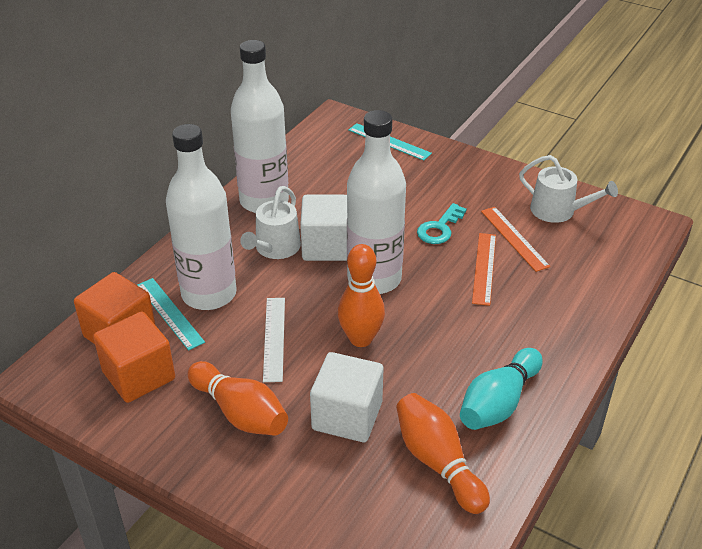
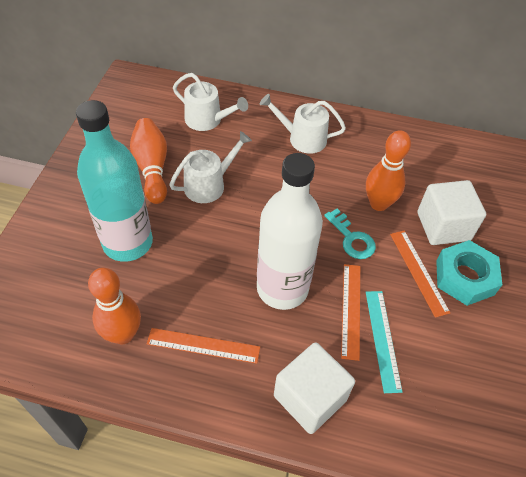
orange cube: [74,272,155,344] [93,311,175,403] = 2 -> none = 0
orange ruler: [472,233,496,306] [481,207,550,272] = 2 -> [147,328,260,364] [341,264,360,361] [390,231,450,318] = 3
turquoise bottle: none = 0 -> [76,100,153,262] = 1
turquoise bowling pin: [460,348,543,430] = 1 -> none = 0
turquoise nut: none = 0 -> [436,240,502,306] = 1
turquoise ruler: [137,278,205,350] [348,123,432,161] = 2 -> [366,291,402,393] = 1
white bottle: [166,124,237,310] [231,40,289,213] [347,110,406,294] = 3 -> [257,153,323,310] = 1
white ruler: [263,298,285,382] = 1 -> none = 0
white watering can: [240,186,301,259] [519,155,618,223] = 2 -> [169,131,252,203] [173,73,248,131] [260,94,346,154] = 3

